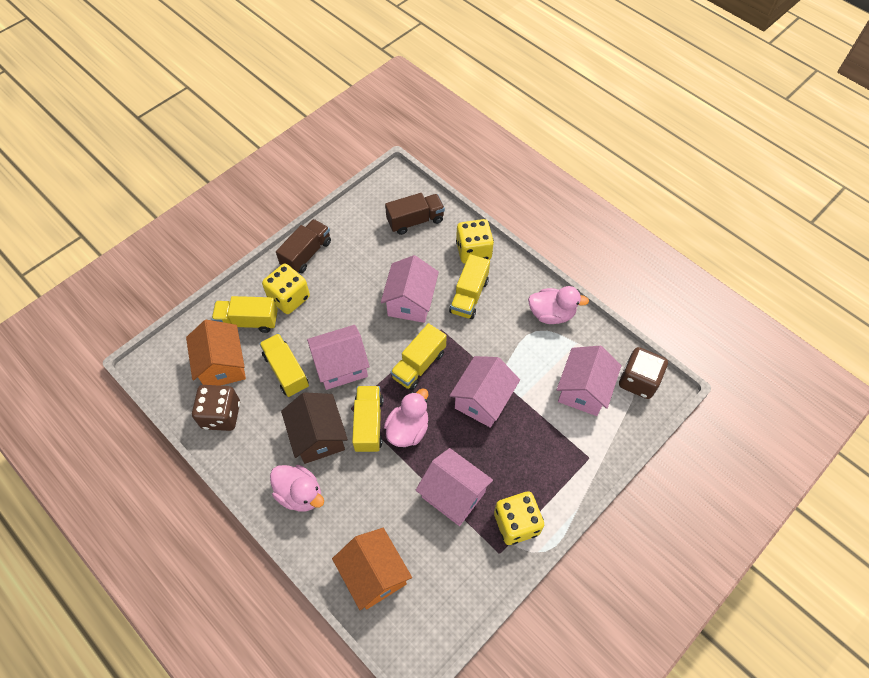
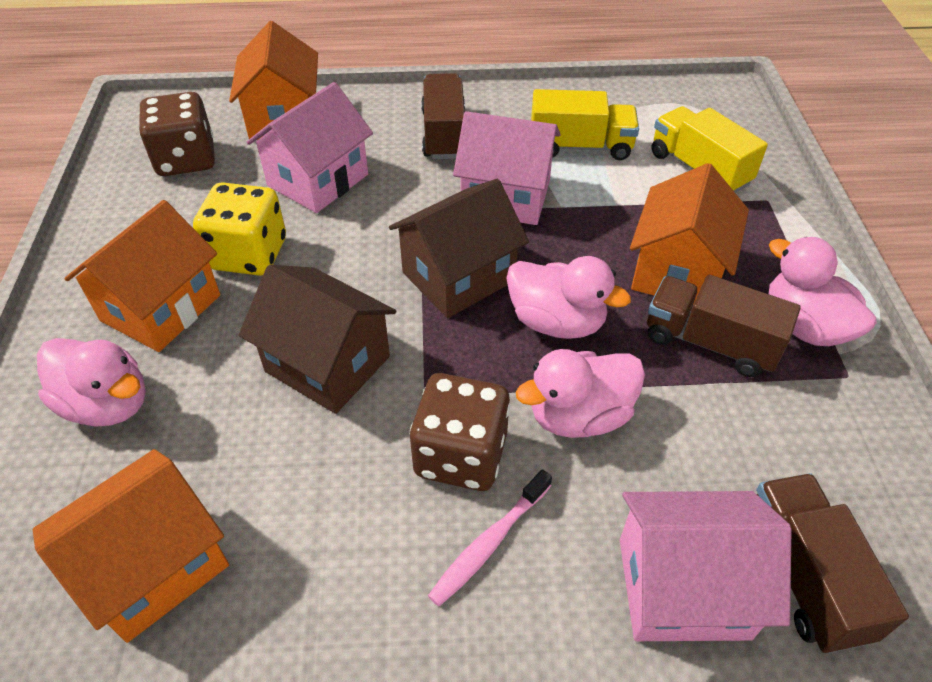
brown house: [281,392,348,464] = 1 -> [239,265,396,414] [389,179,529,318] = 2
brown truck: [276,219,331,273] [385,193,445,235] = 2 -> [421,73,465,159] [647,275,801,377] [756,473,909,653] = 3
orange house: [186,320,246,386] [332,528,412,610] = 2 -> [33,449,229,643] [64,200,220,352] [229,21,318,140] [630,163,749,305] = 4
pink duck: [270,465,324,512] [384,388,428,447] [528,286,589,324] = 3 -> [37,338,146,427] [506,256,631,339] [516,349,645,438] [769,237,877,346] = 4
pink house: [307,325,370,390] [381,255,439,323] [416,448,493,526] [450,356,520,428] [557,346,621,416] = 5 -> [247,82,373,213] [453,111,561,225] [620,491,791,641] = 3
pink toothbrush: none = 0 -> [428,469,552,606] = 1
yellow dice: [262,264,310,314] [456,219,494,264] [494,492,544,545] = 3 -> [193,182,286,276] = 1
yellow truck: [212,296,278,333] [259,333,309,397] [352,386,384,453] [390,323,447,390] [449,254,490,319] = 5 -> [531,89,639,160] [651,106,768,193] = 2

